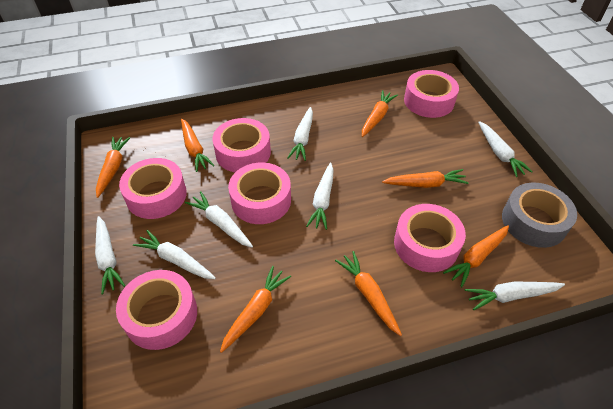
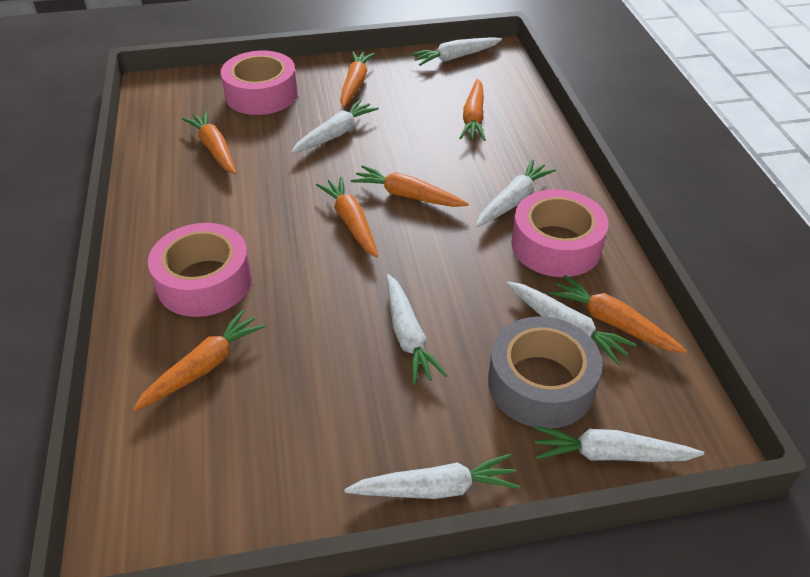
pink tape: [116,270,197,350] [119,158,187,219] [212,118,271,172] [228,163,291,224] [394,204,466,272] [404,70,459,118] = 6 -> [148,223,252,317] [221,51,298,115] [511,189,608,277] = 3

